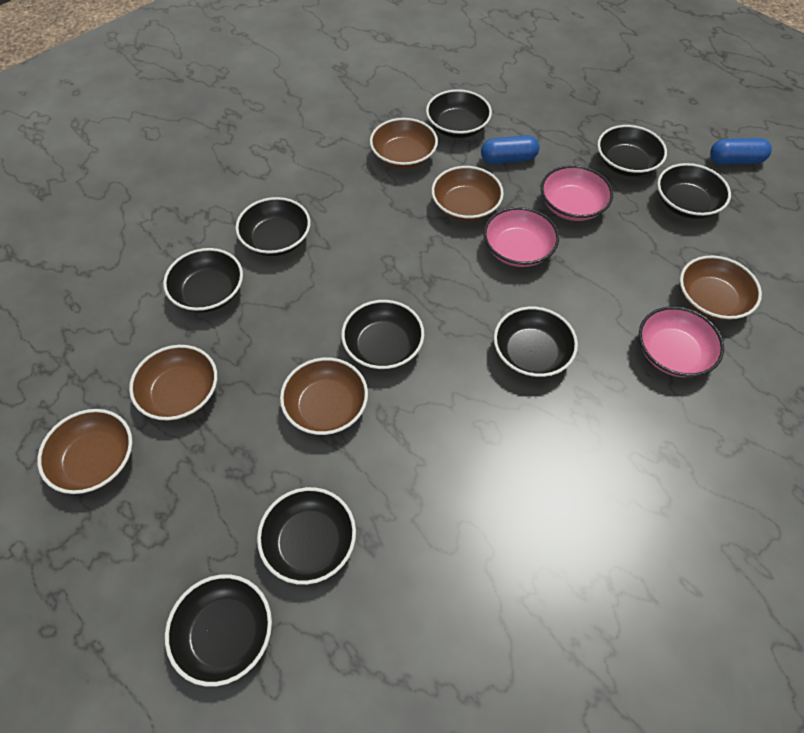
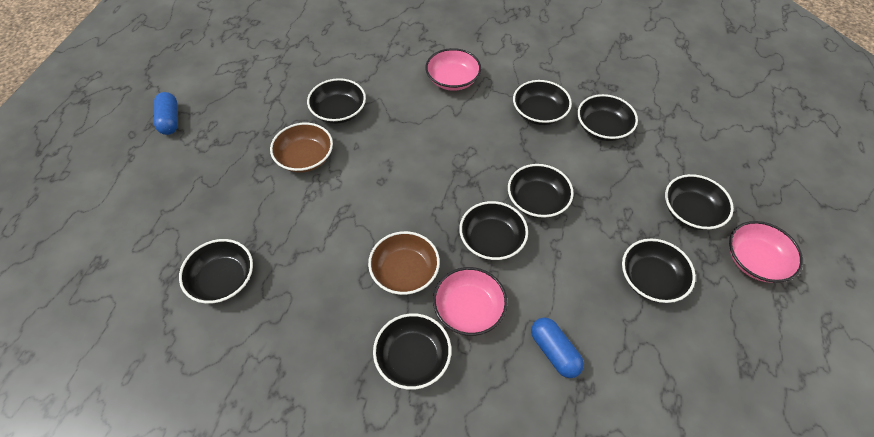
brown bowl: [37,409,132,494] [129,345,217,420] [280,357,368,435] [370,118,438,169] [432,166,504,222] [680,255,762,321] = 6 -> [270,123,333,173] [368,231,440,295] = 2

